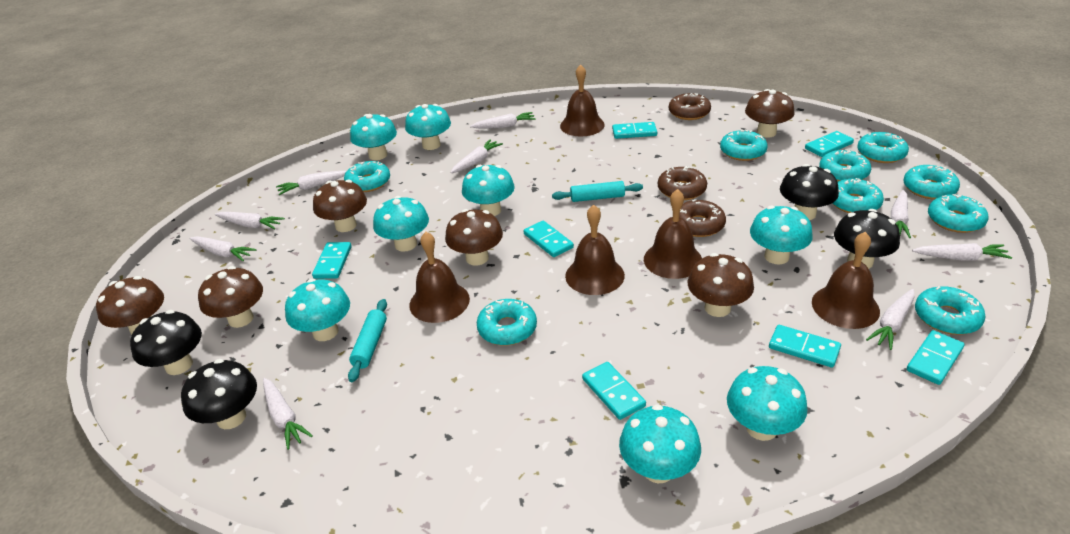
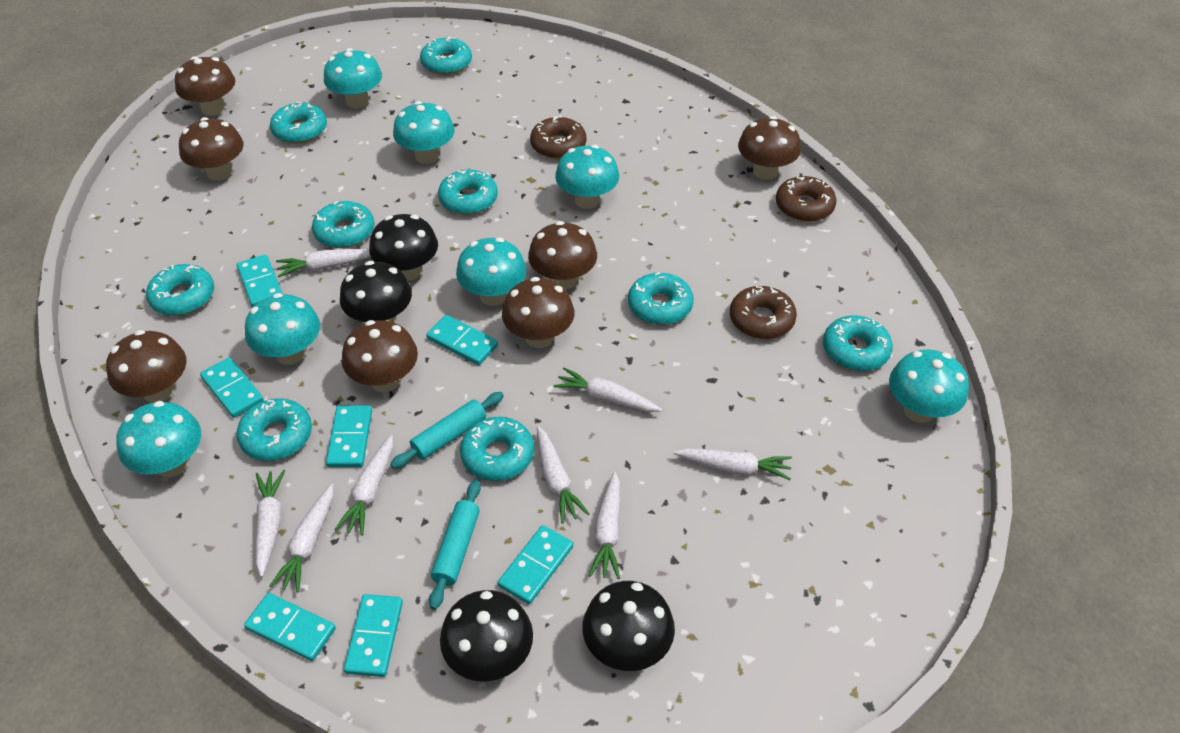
brown bell: [409,232,470,323] [560,64,605,137] [565,205,625,295] [644,189,702,279] [812,232,880,329] = 5 -> none = 0
brown mushroom: [96,276,164,335] [198,266,263,328] [313,180,367,232] [445,209,503,266] [688,253,754,317] [745,89,795,138] = 6 -> [106,330,186,403] [175,56,235,116] [179,117,244,181] [342,320,418,392] [502,277,575,348] [528,221,597,289] [738,116,801,180] = 7
turquoise mushroom: [285,279,350,341] [350,114,397,160] [373,196,429,252] [405,104,451,150] [462,165,515,216] [619,404,701,483] [727,366,808,441] [750,206,813,265] = 8 -> [116,401,201,477] [245,293,320,365] [324,48,382,109] [393,101,455,164] [456,237,526,306] [555,145,619,209] [889,349,969,423] = 7
white carrot: [190,236,256,261] [215,212,285,229] [263,378,313,450] [276,171,346,195] [450,139,503,173] [470,112,536,128] [866,289,915,350] [891,190,911,238] [912,243,1012,260] = 9 -> [256,470,285,577] [269,484,333,593] [276,249,370,277] [335,435,393,536] [537,426,590,523] [554,367,662,412] [589,472,620,579] [674,448,792,480] = 8

